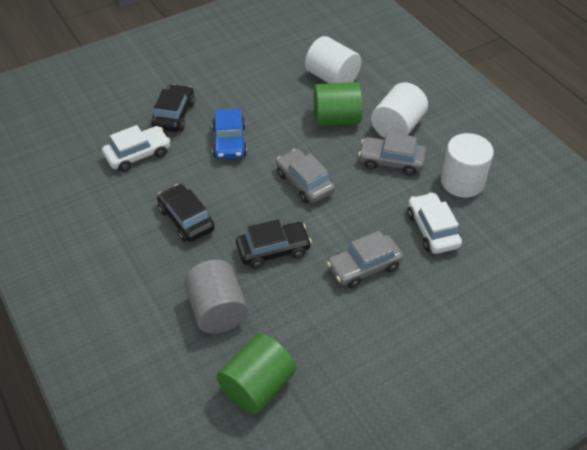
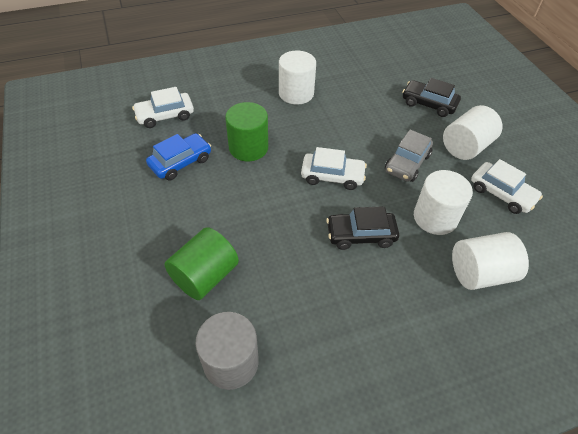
black car: [151,84,195,132] [157,184,215,242] [236,219,312,269] = 3 -> [326,206,399,250] [402,78,461,117] = 2
grey car: [276,149,335,203] [327,231,403,288] [358,133,426,176] = 3 -> [385,130,433,182] = 1
white car: [102,125,171,172] [407,192,462,254] = 2 -> [132,87,194,128] [301,147,367,190] [471,159,543,214] = 3
white cylinder: [305,36,361,83] [371,82,428,138] [441,133,494,198] = 3 -> [279,50,316,105] [414,170,473,235] [443,105,503,160] [452,232,529,290] = 4

